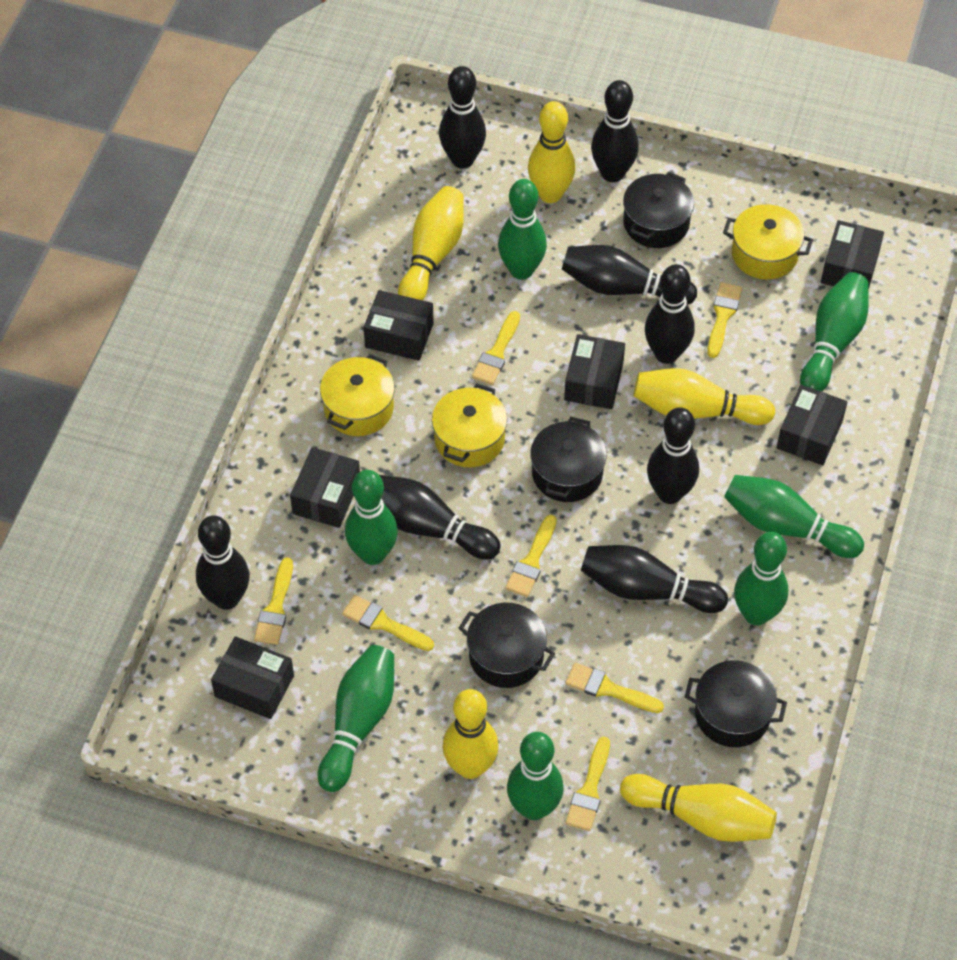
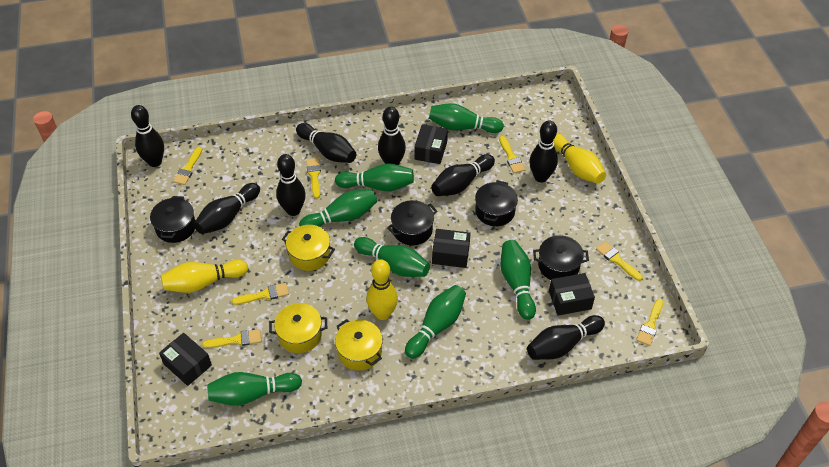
black box: [211,636,294,719] [290,447,360,528] [364,290,434,361] [564,334,625,409] [777,385,847,465] [821,220,884,290] = 6 -> [159,333,212,386] [414,124,448,164] [432,229,471,268] [549,273,595,315] = 4
yellow bowling pin: [398,186,464,300] [443,689,499,779] [528,101,575,203] [620,774,777,842] [634,368,775,425] = 5 -> [161,260,248,293] [366,259,398,320] [554,133,606,184] = 3

